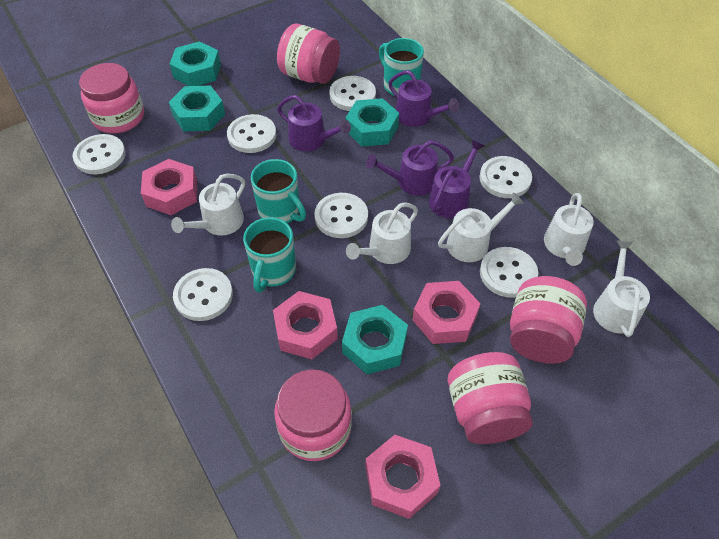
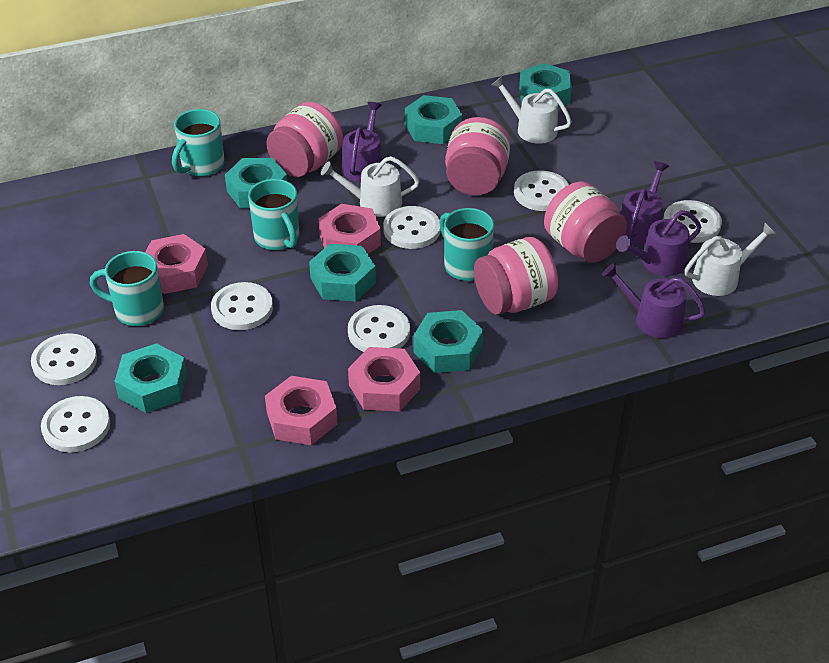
pink jar: [79,63,144,133] [274,370,352,461] [277,24,340,84] [448,352,533,444] [510,276,587,364] = 5 -> [266,102,343,177] [445,117,510,195] [474,237,558,315] [544,182,627,263] = 4
turquoise mug: [243,217,296,292] [251,159,306,223] [379,38,424,96] = 3 -> [90,251,164,326] [172,109,225,177] [248,179,300,250] [439,208,494,281] = 4
turquoise nut: [169,85,225,132] [170,41,221,86] [342,305,408,374] [345,98,399,147] = 4 -> [114,343,187,413] [225,158,287,208] [309,244,376,302] [405,95,462,144] [413,310,483,373] [519,63,572,108] = 6
white watering can: [171,174,245,236] [346,202,418,264] [438,192,524,262] [544,193,594,266] [593,240,650,337] = 5 -> [321,156,419,217] [492,76,572,144] [685,223,776,296] = 3

